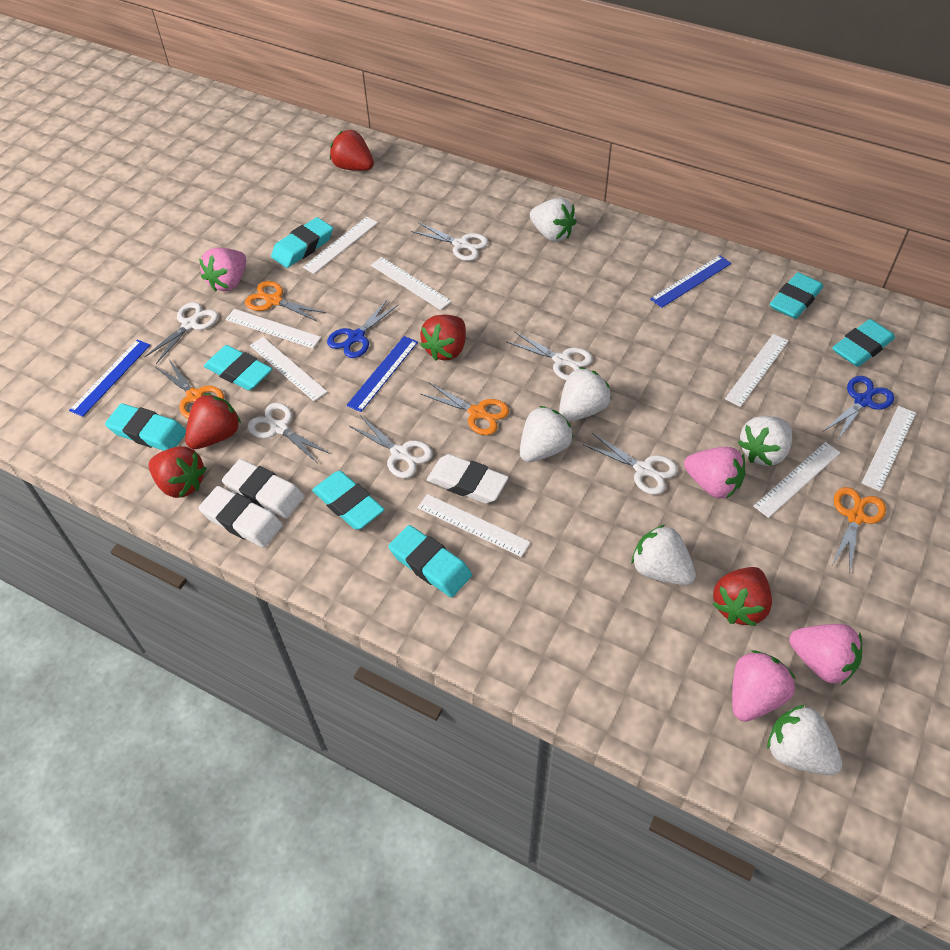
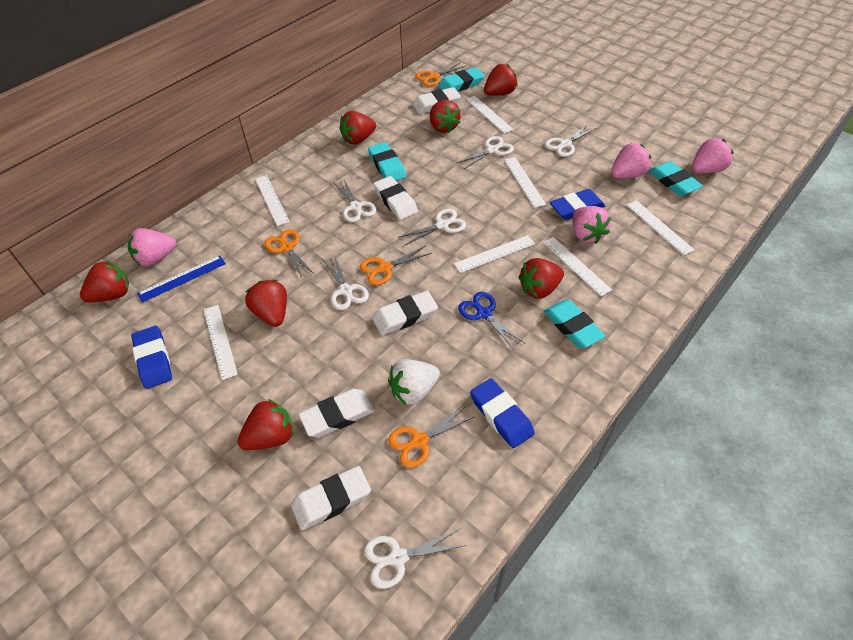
blue eraser: none = 0 -> [131,326,172,389] [470,378,535,448] [550,189,605,220] = 3
blue ruler: [69,340,150,417] [347,336,418,412] [650,255,731,308] = 3 -> [137,256,226,303] = 1
blue scissors: [327,300,399,358] [823,376,894,441] = 2 -> [458,292,525,350] = 1
red strawberry: [148,447,206,498] [185,394,241,449] [330,130,374,171] [420,315,466,361] [713,567,772,626] = 5 -> [80,260,129,302] [238,399,294,450] [245,280,287,327] [340,111,376,145] [430,100,461,133] [484,64,518,96] [518,258,564,299] = 7
turquoise eraser: [105,403,186,451] [204,345,272,391] [271,217,333,268] [312,471,384,530] [388,525,472,597] [770,272,823,319] [832,319,895,367] = 7 -> [368,142,406,181] [438,67,485,91] [544,300,605,348] [649,161,703,196] = 4
white eraser: [198,486,283,548] [222,459,304,519] [427,454,509,504] = 3 -> [291,466,371,530] [298,389,375,437] [372,291,438,335] [373,176,418,220] [412,87,461,114] = 5
white ruler: [225,309,321,349] [250,337,327,401] [303,217,378,274] [371,257,452,310] [417,494,531,557] [725,334,789,407] [753,442,841,518] [862,406,916,491] = 8 -> [204,305,238,380] [255,175,290,226] [454,235,535,273] [466,96,514,134] [504,157,546,208] [543,237,612,296] [627,200,694,255] = 7
white strawberry: [520,406,573,462] [530,198,577,242] [559,367,611,422] [631,525,696,585] [738,416,792,466] [767,704,842,775] = 6 -> [388,359,440,406] = 1

